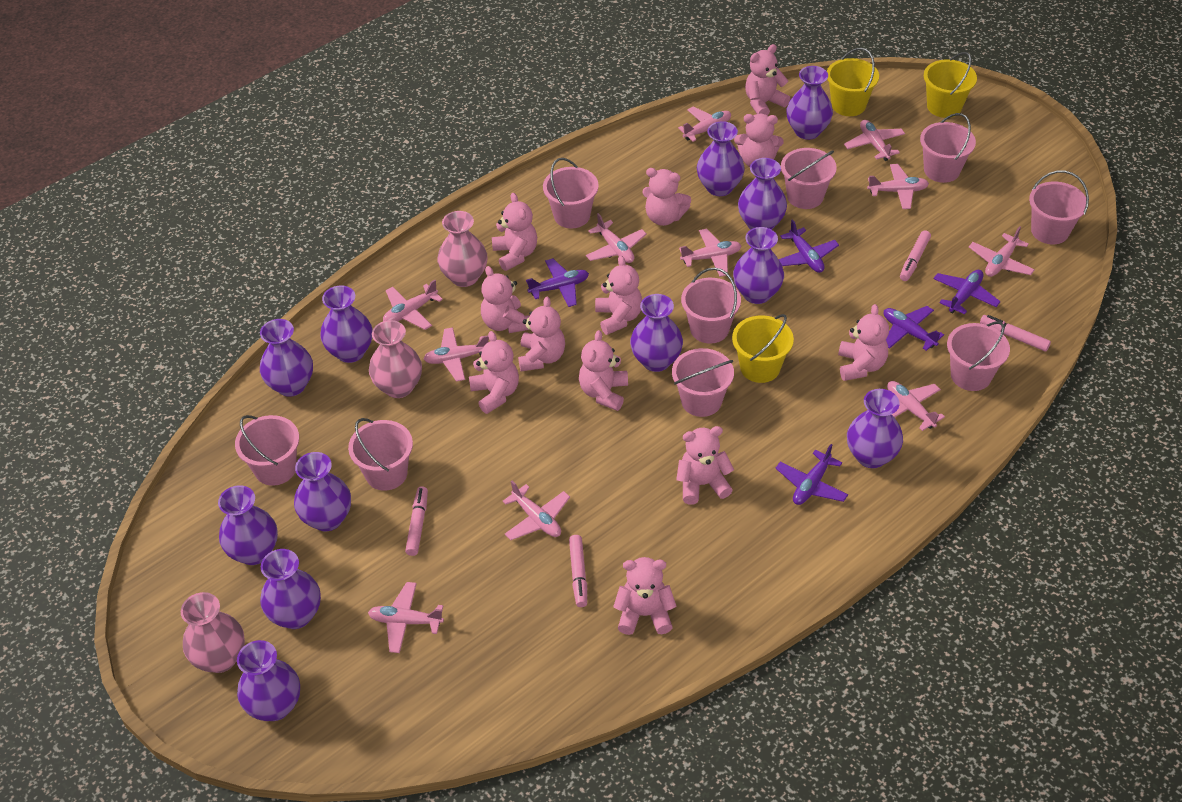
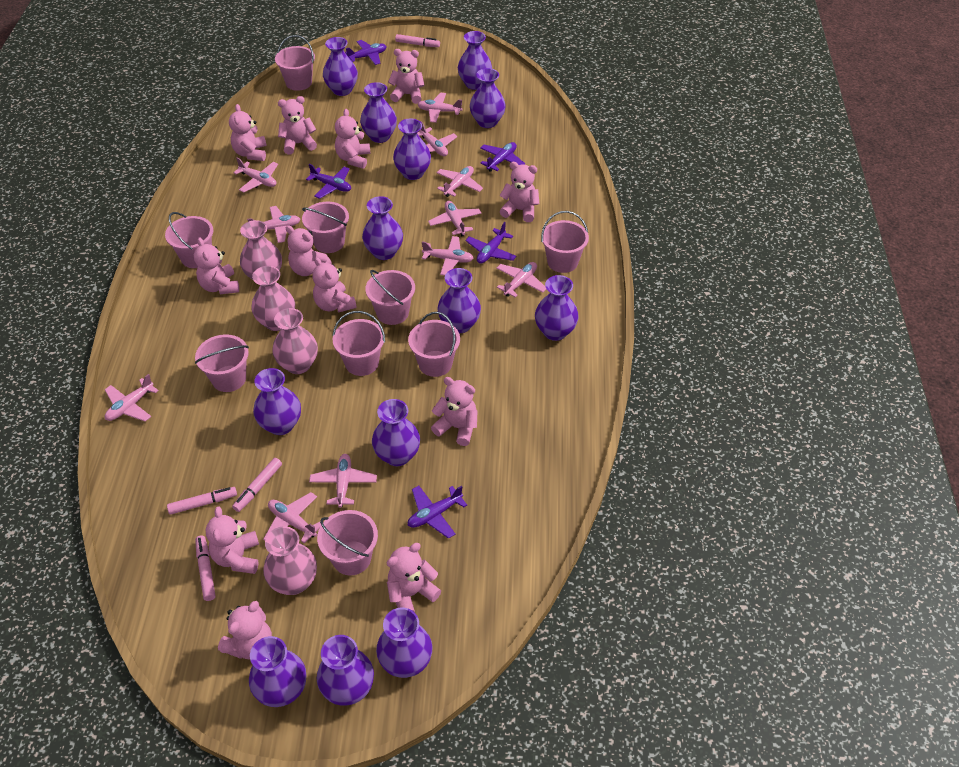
pink vase: [181,592,245,673] [369,320,422,398] [437,211,488,287] = 3 -> [240,220,282,280] [251,266,295,331] [263,526,317,595] [272,308,318,374] = 4
purple vase: [218,485,278,565] [237,640,300,721] [260,319,313,397] [260,549,321,629] [294,452,351,532] [320,285,373,363] [630,294,683,372] [697,121,745,196] [733,227,784,304] [738,158,787,230] [787,66,833,140] [847,389,903,468] = 12 -> [249,636,306,707] [253,368,301,435] [317,635,374,706] [323,37,358,96] [360,82,397,143] [362,196,403,260] [372,399,420,466] [376,608,433,678] [393,118,431,180] [437,268,481,333] [458,31,492,90] [470,68,506,128] [535,275,579,341] = 13
yellow bucket: [732,314,794,383] [827,48,879,116] [924,52,977,118] = 3 -> none = 0

